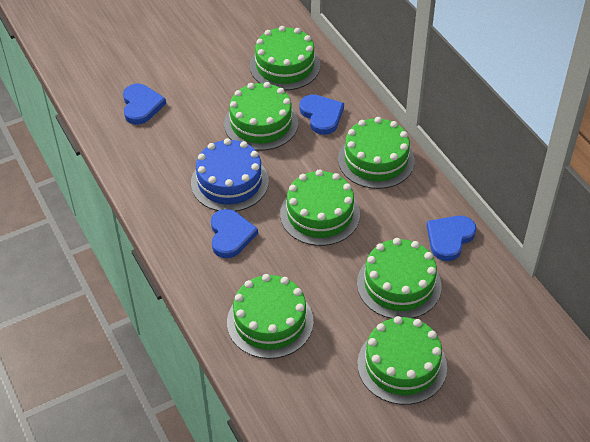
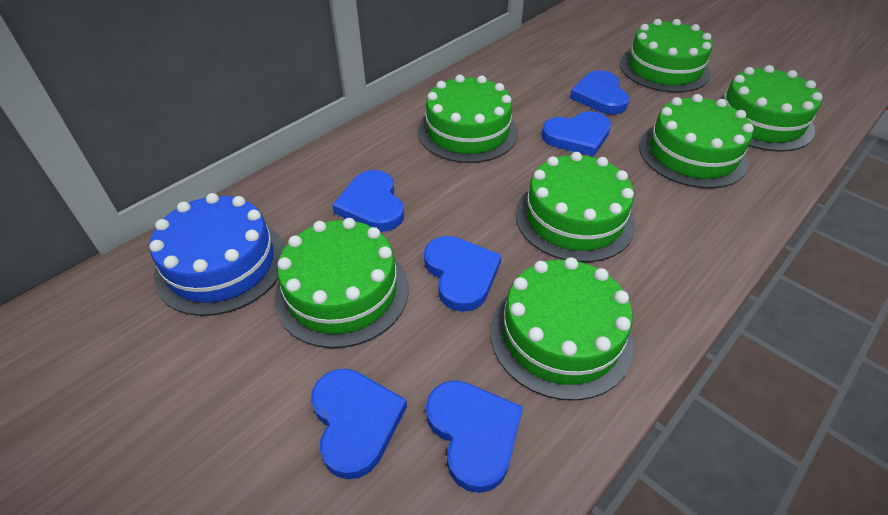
blue heart: [123,84,166,124] [211,209,258,258] [299,95,344,135] [427,216,476,261] = 4 -> [311,369,407,479] [332,170,404,232] [424,236,502,312] [426,380,523,493] [541,111,611,157] [570,70,629,115] = 6

